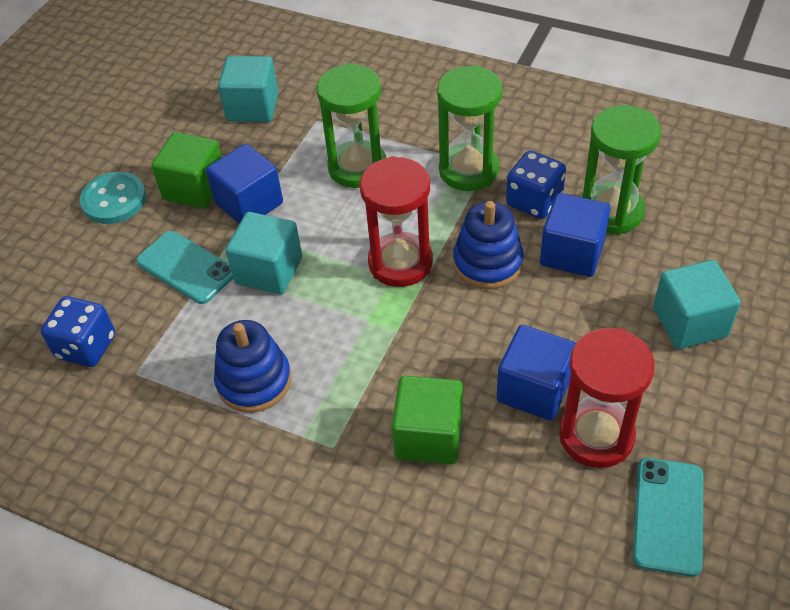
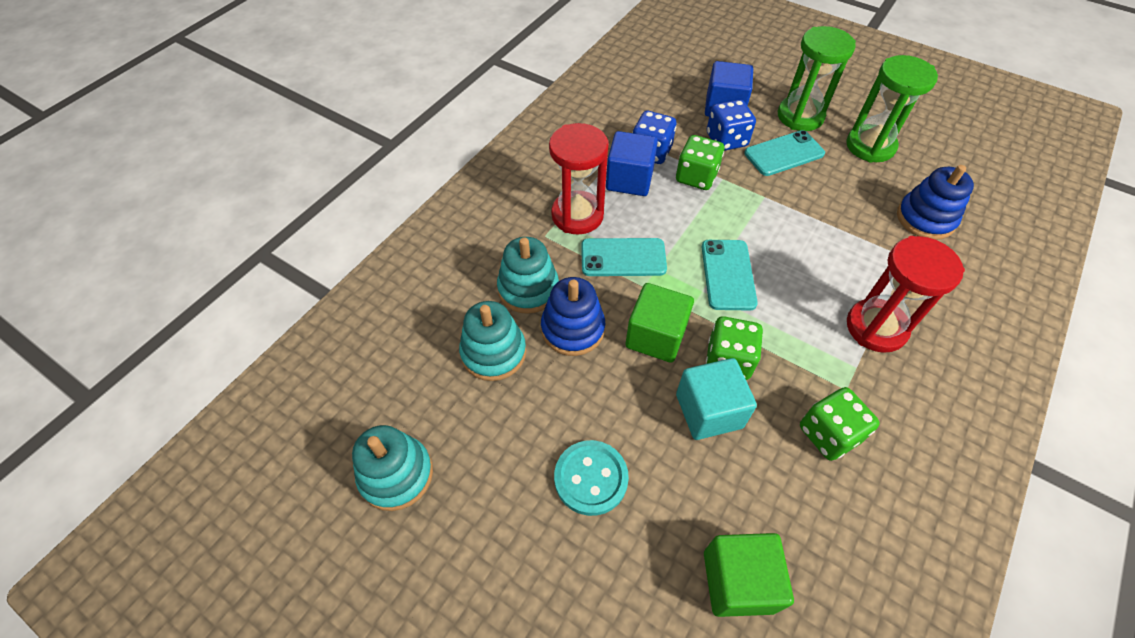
blue cube: [206,144,283,224] [497,325,575,420] [540,193,610,277] = 3 -> [606,131,658,196] [705,61,753,117] = 2
green dice: none = 0 -> [676,135,724,190] [706,316,763,380] [800,387,880,461] = 3
green hourglass: [316,63,386,188] [437,66,503,191] [582,105,662,235] = 3 -> [778,26,856,131] [846,55,938,163] = 2
turquoise cube: [218,56,279,122] [226,212,302,294] [653,260,741,349] = 3 -> [676,358,757,440] = 1
turquoise phone: [136,231,233,304] [633,458,704,577] = 2 -> [581,238,667,276] [702,240,758,310] [744,130,825,176] = 3
turquoise stacking toy: none = 0 -> [352,425,433,511] [459,301,526,381] [497,237,559,314] = 3

